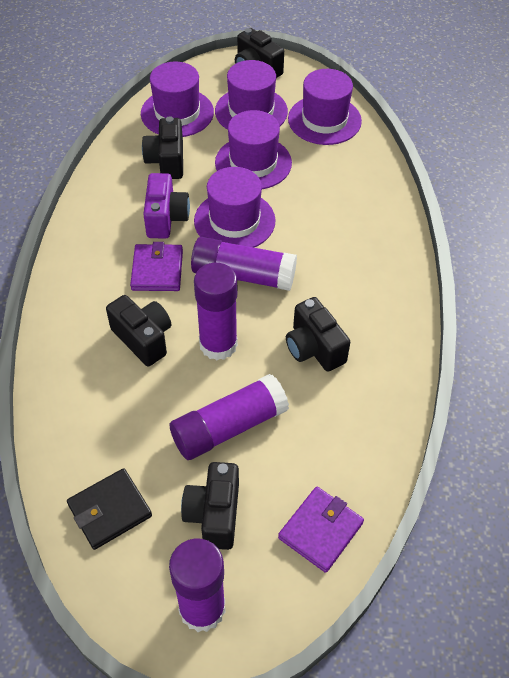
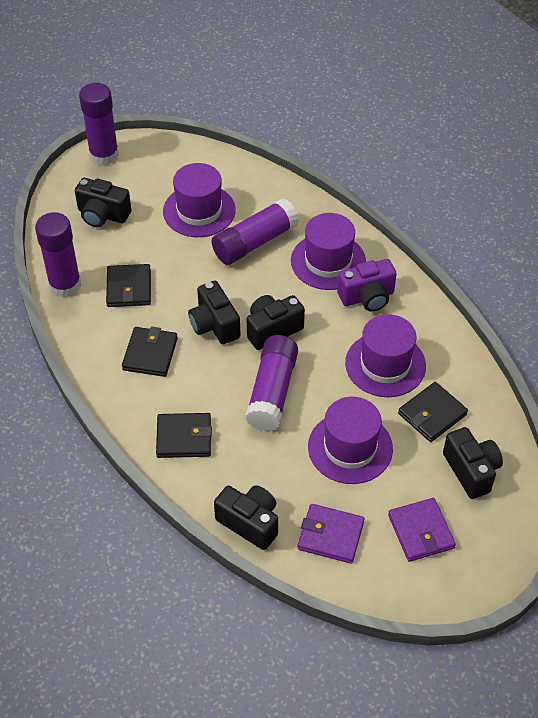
black wallet: [67,468,152,550] = 1 -> [106,264,151,307] [122,327,178,377] [156,413,212,458] [398,382,468,442] = 4
purple hat: [141,62,214,137] [194,167,276,247] [215,60,288,130] [215,110,292,189] [288,69,362,145] = 5 -> [163,163,236,237] [291,213,366,290] [308,397,393,484] [345,314,426,397] = 4

